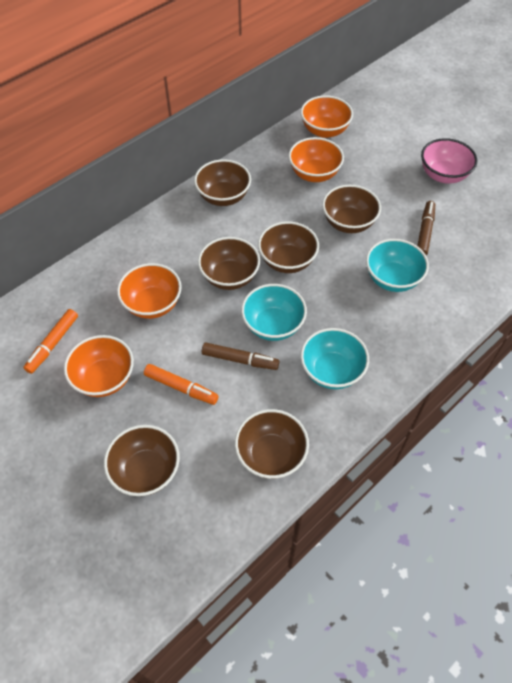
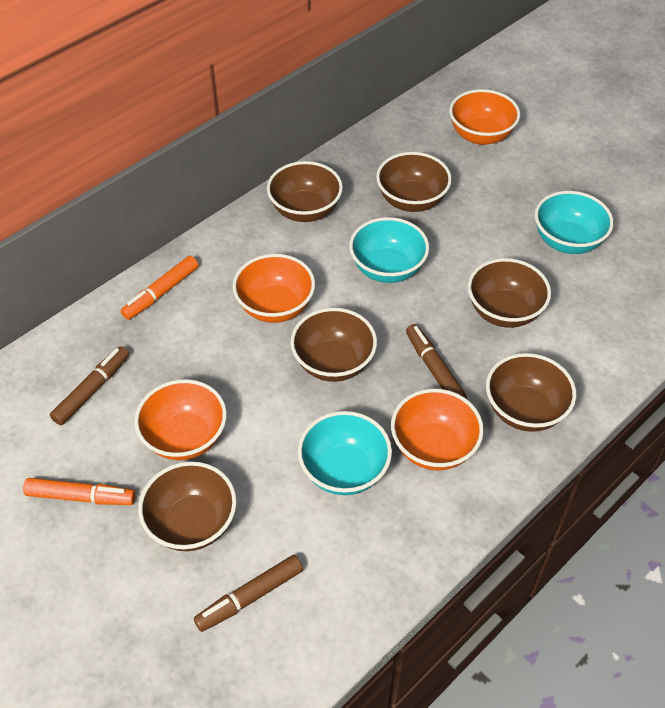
brown marker: [202,343,279,370] [417,201,435,255] = 2 -> [50,346,129,425] [194,555,303,632] [406,324,467,399] = 3
pink bowl: [421,138,477,183] = 1 -> none = 0

